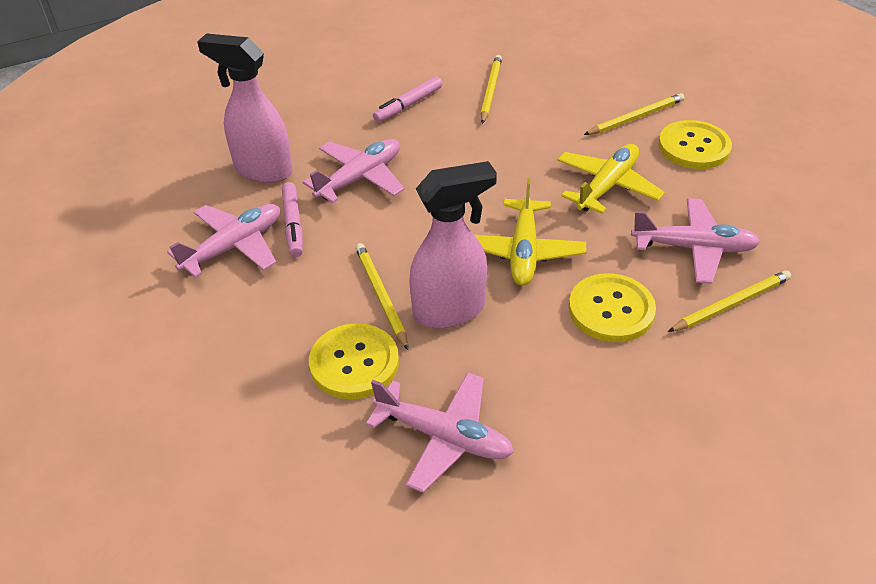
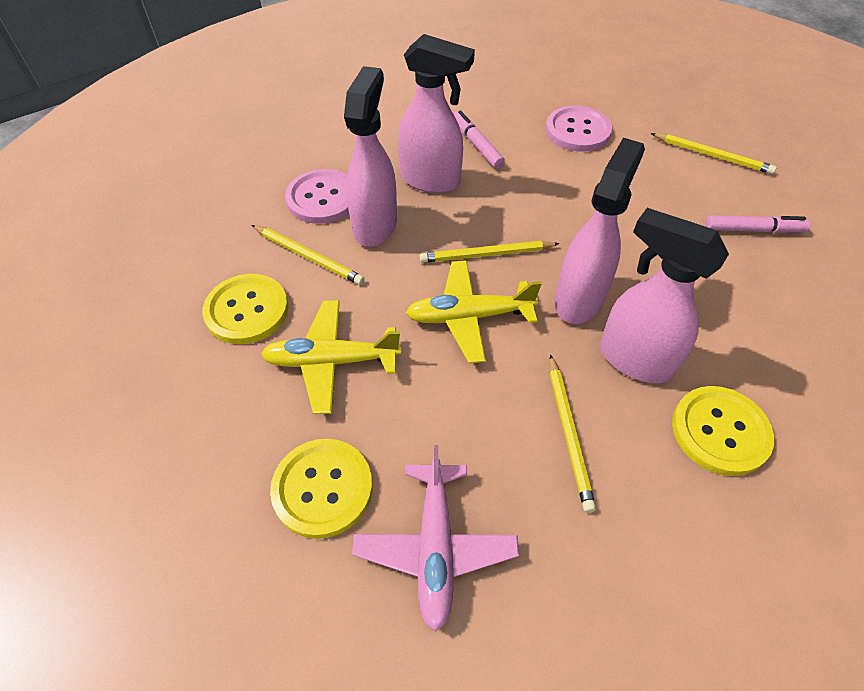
pink button: none = 0 -> [285,169,349,224] [546,106,612,152] = 2
pink plane: [167,204,280,278] [303,139,404,203] [366,372,514,493] [631,198,760,284] = 4 -> [352,445,519,632] = 1
pink spray bottle: [197,33,293,183] [409,161,497,328] = 2 -> [344,66,397,247] [398,34,475,193] [555,138,645,324] [600,208,729,383] = 4

